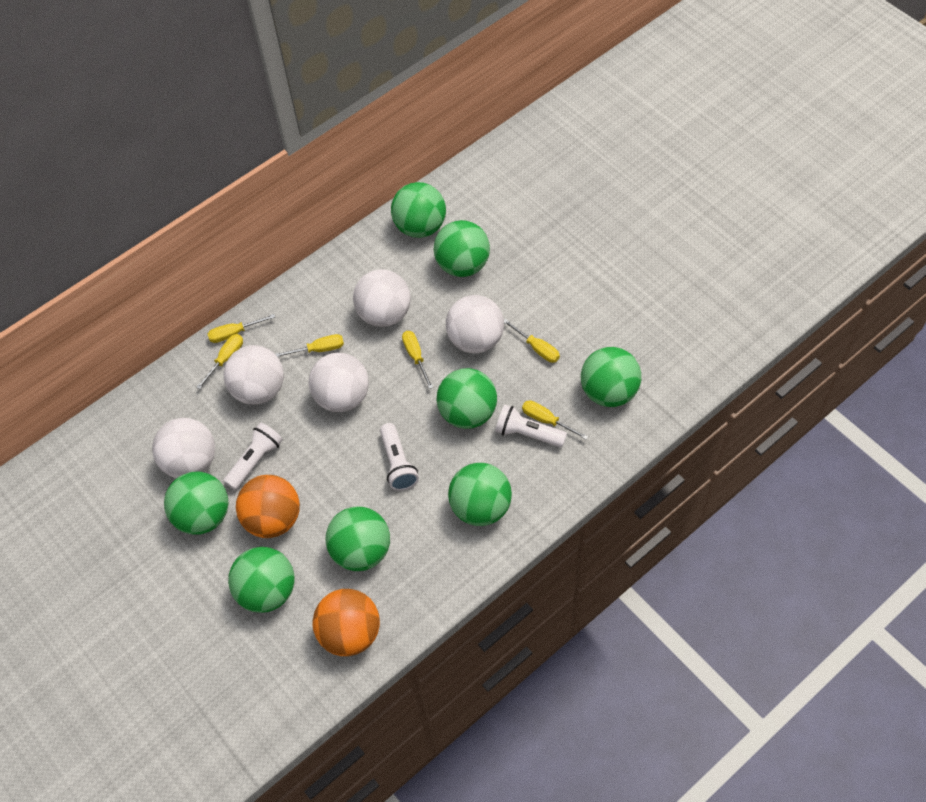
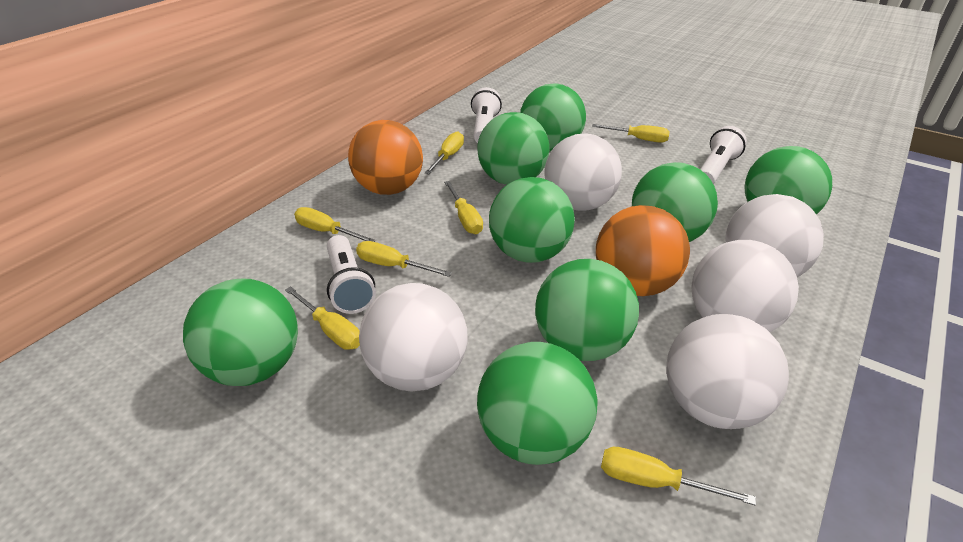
yellow screwdriver: [196,334,243,389] [208,314,275,343] [275,334,344,357] [402,331,433,389] [504,319,560,363] [522,400,588,440] = 6 -> [285,286,360,350] [294,207,376,242] [356,241,452,277] [425,131,464,174] [444,181,483,234] [592,124,670,143] [601,447,756,506] = 7

